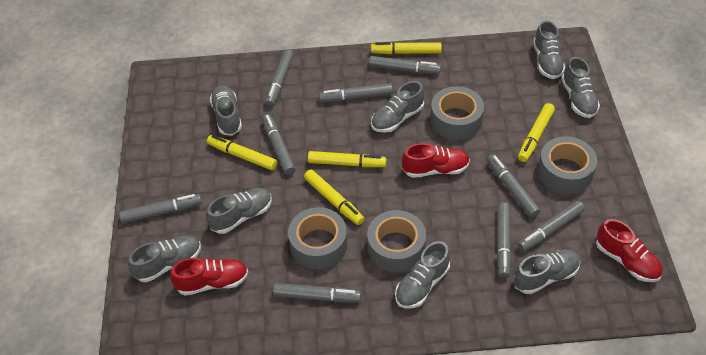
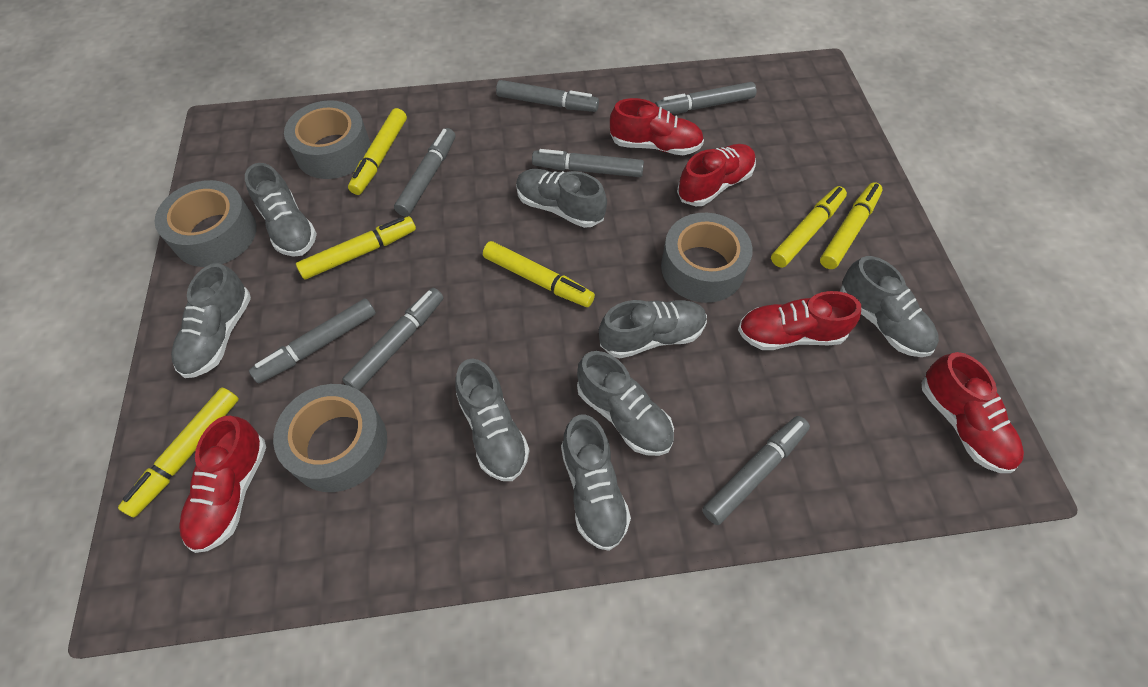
grey marker: [119,194,202,224] [262,114,296,175] [265,50,294,107] [273,283,361,302] [319,83,393,102] [369,56,441,74] [487,154,540,218] [497,202,511,278] [517,201,585,252] = 9 -> [249,298,376,384] [342,288,444,391] [394,128,455,217] [496,80,599,112] [532,149,644,177] [655,82,756,114] [702,416,810,525] = 7
red shoe: [170,258,248,296] [402,143,470,178] [596,219,663,282] = 3 -> [179,416,266,553] [610,98,704,155] [677,144,756,206] [738,291,861,350] [922,352,1024,473] = 5
yellow marker: [207,135,277,171] [304,169,364,225] [308,151,386,167] [371,42,442,54] [518,103,555,162] = 5 -> [118,387,239,517] [296,216,416,280] [348,108,407,195] [483,241,595,307] [771,186,847,268] [820,182,883,269] = 6

